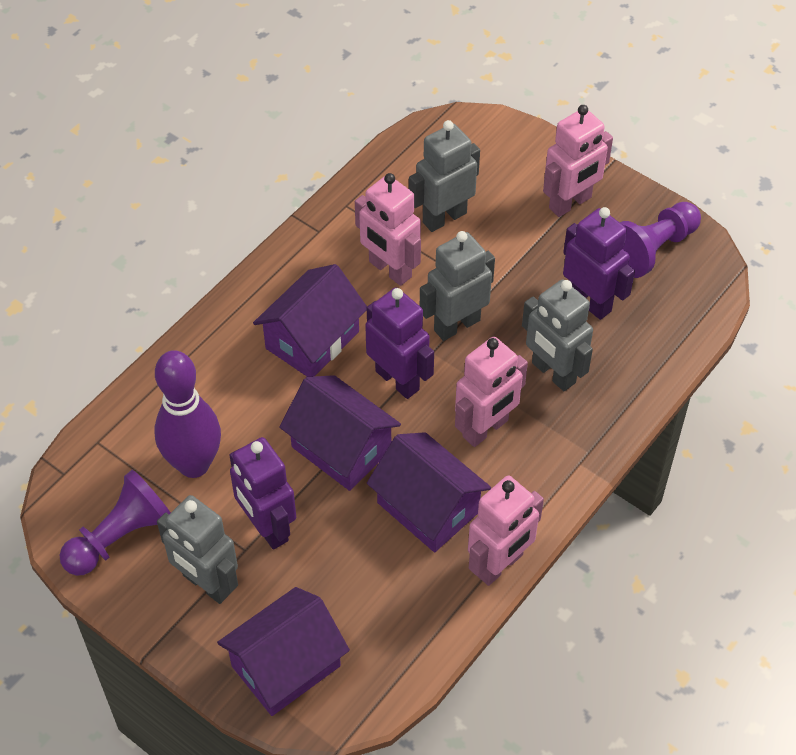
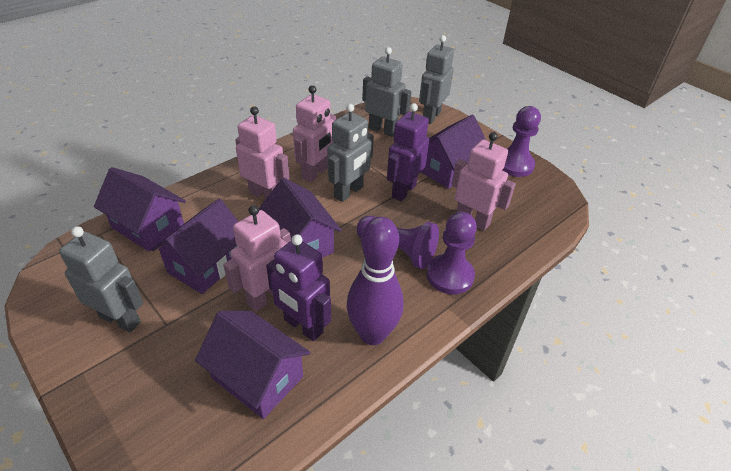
purple house: [217,587,350,716] [253,264,367,377] [279,375,401,491] [367,432,491,552] = 4 -> [94,167,186,252] [151,199,239,294] [195,311,311,419] [259,178,342,257] [421,115,486,189] = 5
purple pawn: [59,470,171,576] [620,202,701,278] = 2 -> [357,216,439,269] [427,212,477,294] [502,106,541,177] = 3
purple robot: [229,437,296,550] [365,287,434,399] [563,207,635,320] = 3 -> [266,234,331,341] [387,103,429,201] = 2

